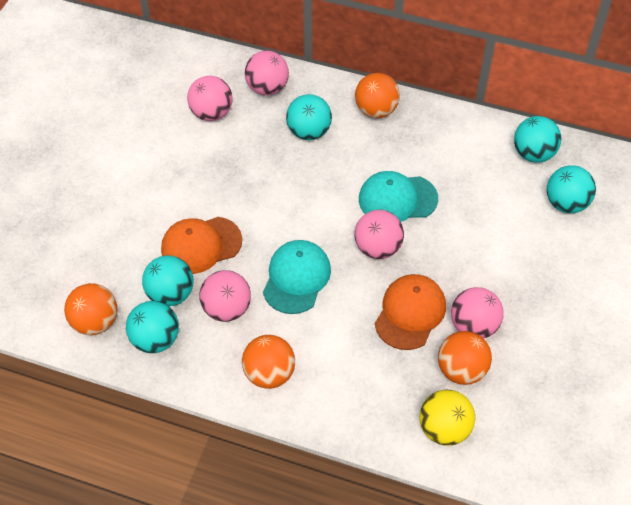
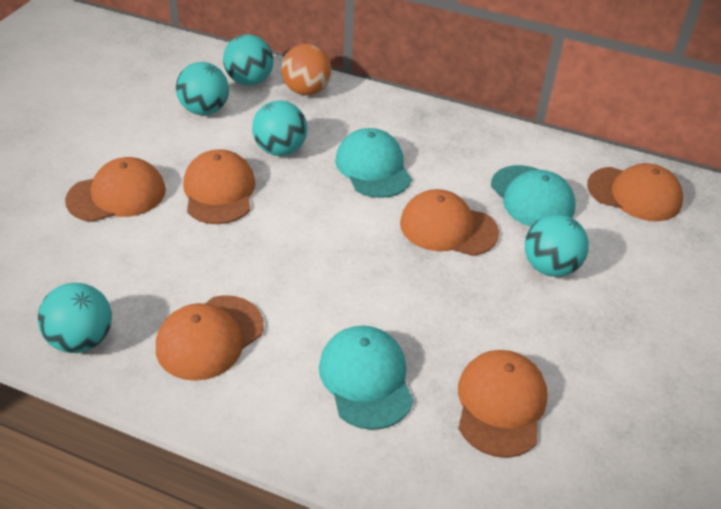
orange ball: [64,283,118,335] [242,335,295,389] [355,73,400,118] [438,331,492,385] = 4 -> [281,44,332,95] = 1
orange cap: [161,217,242,274] [375,274,446,350] = 2 -> [65,157,166,222] [156,295,264,381] [183,149,256,224] [400,189,499,256] [458,350,548,458] [587,163,683,221] = 6
pink ball: [187,76,233,121] [199,270,251,322] [245,51,289,95] [355,210,404,259] [451,287,504,339] = 5 -> none = 0
turquoise cap: [263,240,331,314] [359,171,438,222] = 2 -> [319,326,413,430] [335,128,412,198] [491,165,575,227] = 3
yellow ball: [419,390,475,446] = 1 -> none = 0

